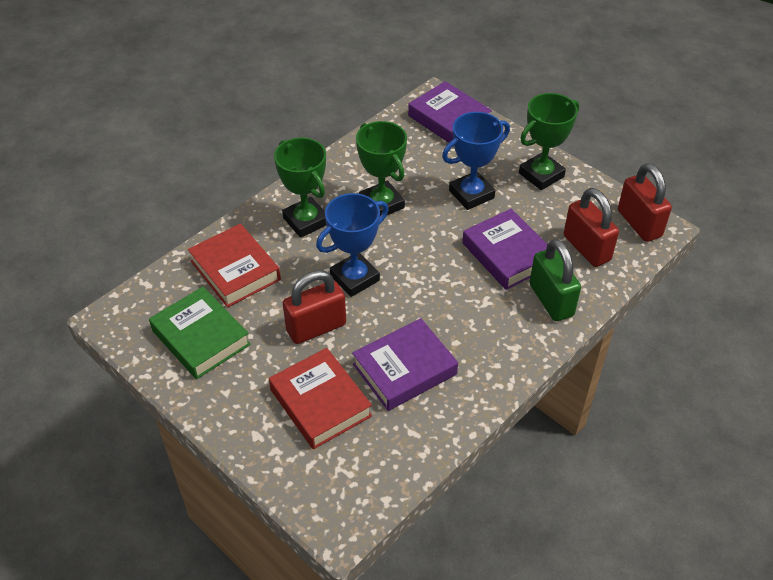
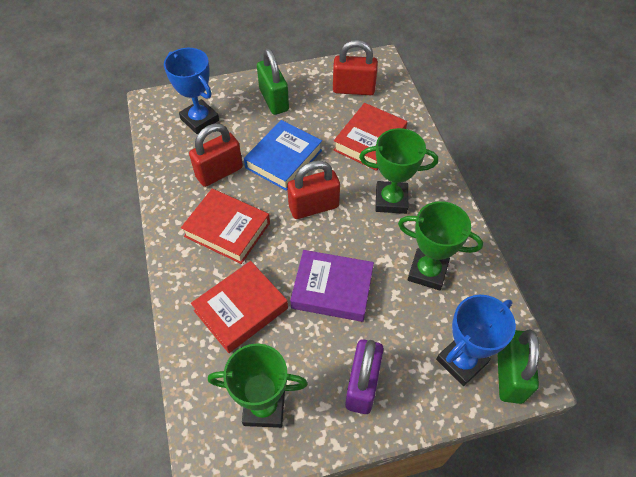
blue book: none = 0 -> [244,120,322,191] = 1
green book: [149,287,251,379] = 1 -> none = 0
green padlock: [530,239,581,321] = 1 -> [257,48,289,115] [497,329,540,404] = 2
purple book: [352,318,458,411] [408,81,492,143] [462,209,548,290] = 3 -> [290,250,374,322] = 1
purple padlock: none = 0 -> [345,339,384,414] = 1
red book: [188,224,281,308] [269,348,372,449] = 2 -> [181,189,270,264] [191,261,288,353] [333,103,407,171] = 3

